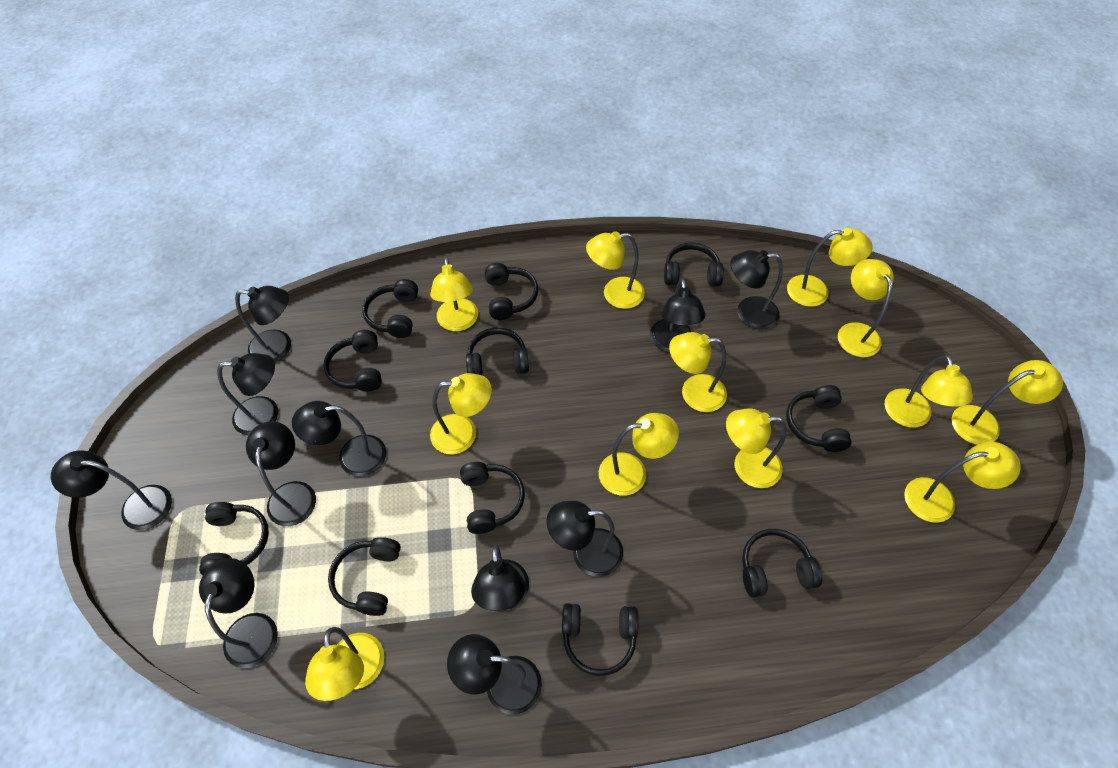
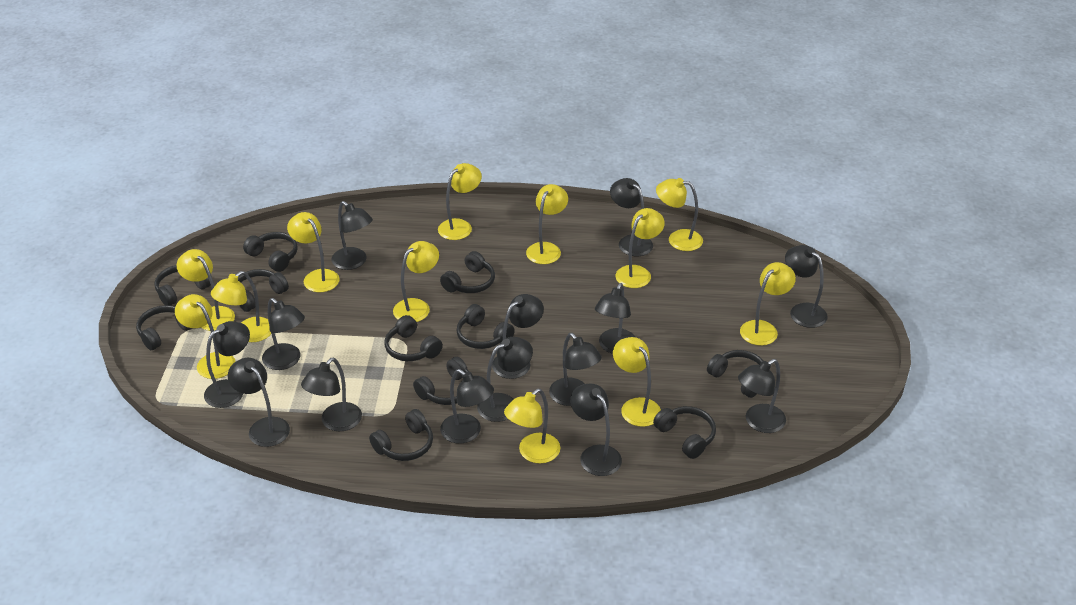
black lamp: [51,450,172,530] [199,558,278,668] [217,353,278,435] [235,286,291,363] [246,421,316,526] [292,401,386,476] [447,634,542,715] [471,545,529,611] [547,501,623,577] [650,279,706,353] [730,250,783,330] = 11 -> [204,321,250,408] [228,358,290,447] [262,298,305,370] [301,358,362,431] [331,201,373,270] [440,369,494,444] [477,337,533,422] [492,294,544,379] [549,333,602,406] [570,383,622,476] [595,283,635,354] [610,178,653,256] [738,359,786,433] [785,245,828,328] = 14

